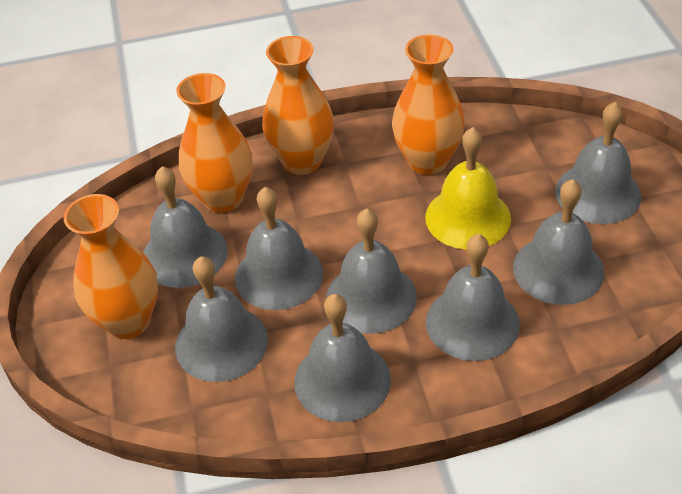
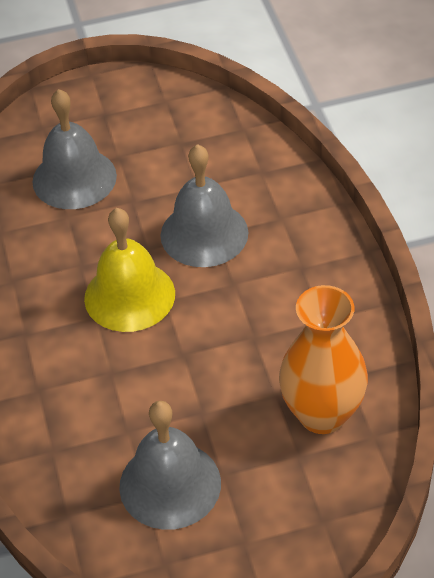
grey bell: [143,166,228,288] [175,257,268,382] [235,187,323,310] [294,294,391,422] [326,209,417,334] [426,234,520,361] [513,179,604,305] [555,102,641,224] = 8 -> [33,89,117,209] [119,401,221,530] [161,144,248,267] = 3
orange vase: [64,194,158,339] [176,73,253,213] [262,36,334,175] [392,34,465,175] = 4 -> [279,285,368,434] = 1

